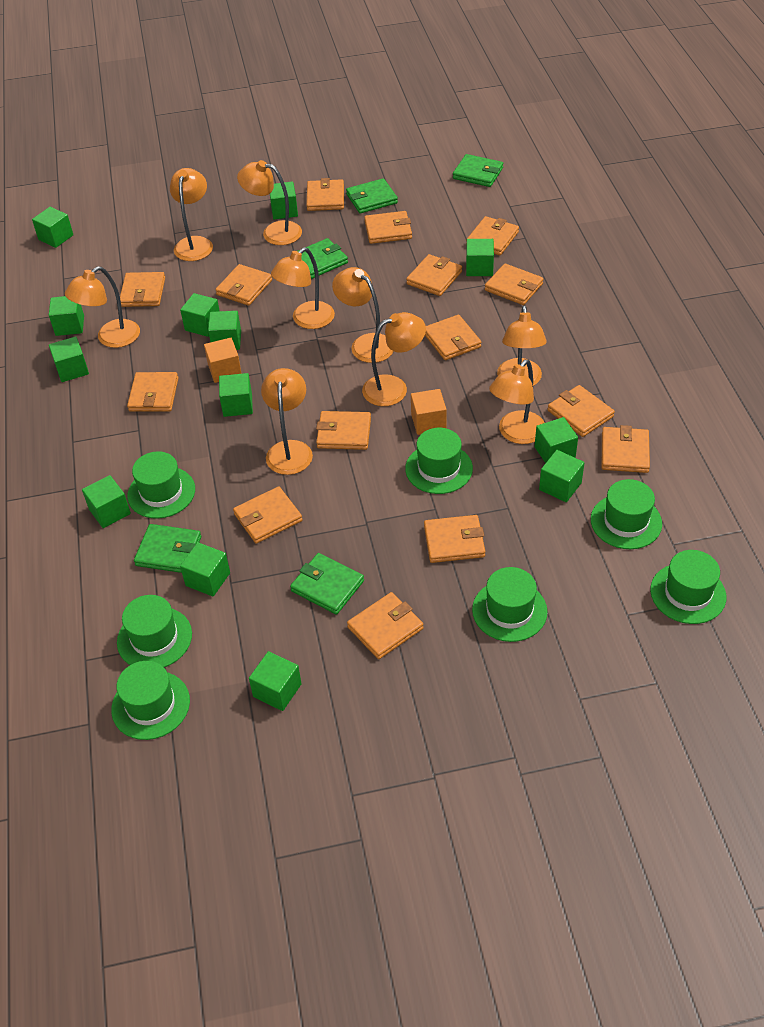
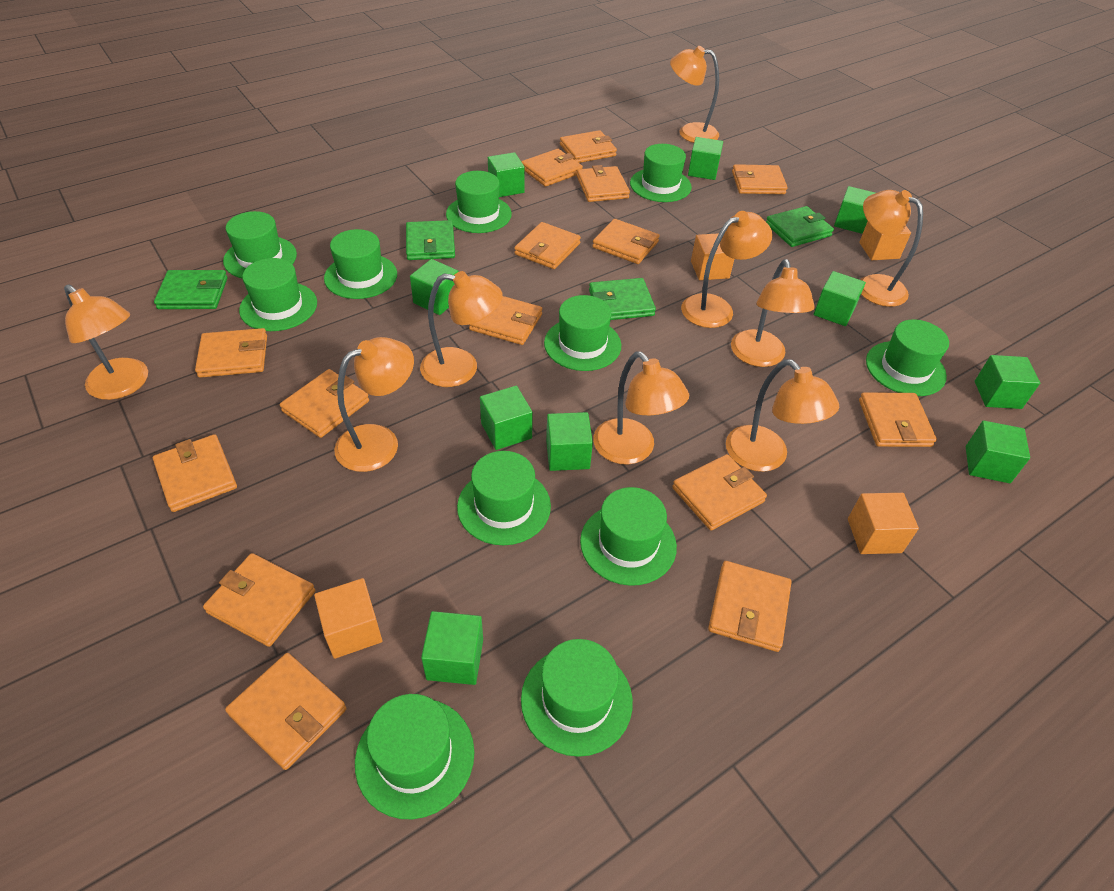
green cube: [32,207,73,248] [49,296,84,336] [49,337,89,382] [82,475,131,528] [180,293,220,337] [180,542,230,597] [208,311,241,350] [219,373,253,417] [249,651,302,711] [270,181,298,219] [466,239,494,276] [535,417,578,463] [539,450,584,502] = 13 -> [410,259,458,315] [421,611,483,685] [480,386,533,450] [488,152,525,197] [546,412,593,471] [688,137,723,180] [814,271,866,326] [834,186,875,234] [966,420,1030,483] [975,355,1040,409] = 10
green hat: [111,661,190,740] [117,595,192,667] [127,451,195,519] [405,428,473,494] [472,567,547,642] [591,479,662,549] [650,550,726,624] = 7 -> [223,211,297,279] [239,258,317,331] [324,229,397,299] [355,694,474,819] [446,171,512,233] [457,451,551,545] [521,639,633,757] [544,295,621,371] [580,487,677,586] [630,144,692,202] [866,319,949,396] = 11
green wallet: [134,524,201,573] [290,553,364,614] [298,238,348,279] [346,178,398,213] [453,154,503,187] = 5 -> [154,270,228,309] [406,220,455,260] [589,278,656,320] [766,206,834,247] = 4
orange cube: [204,338,242,383] [411,389,447,435] = 2 -> [314,578,382,659] [691,233,734,280] [848,493,919,554] [859,221,911,260] = 4

